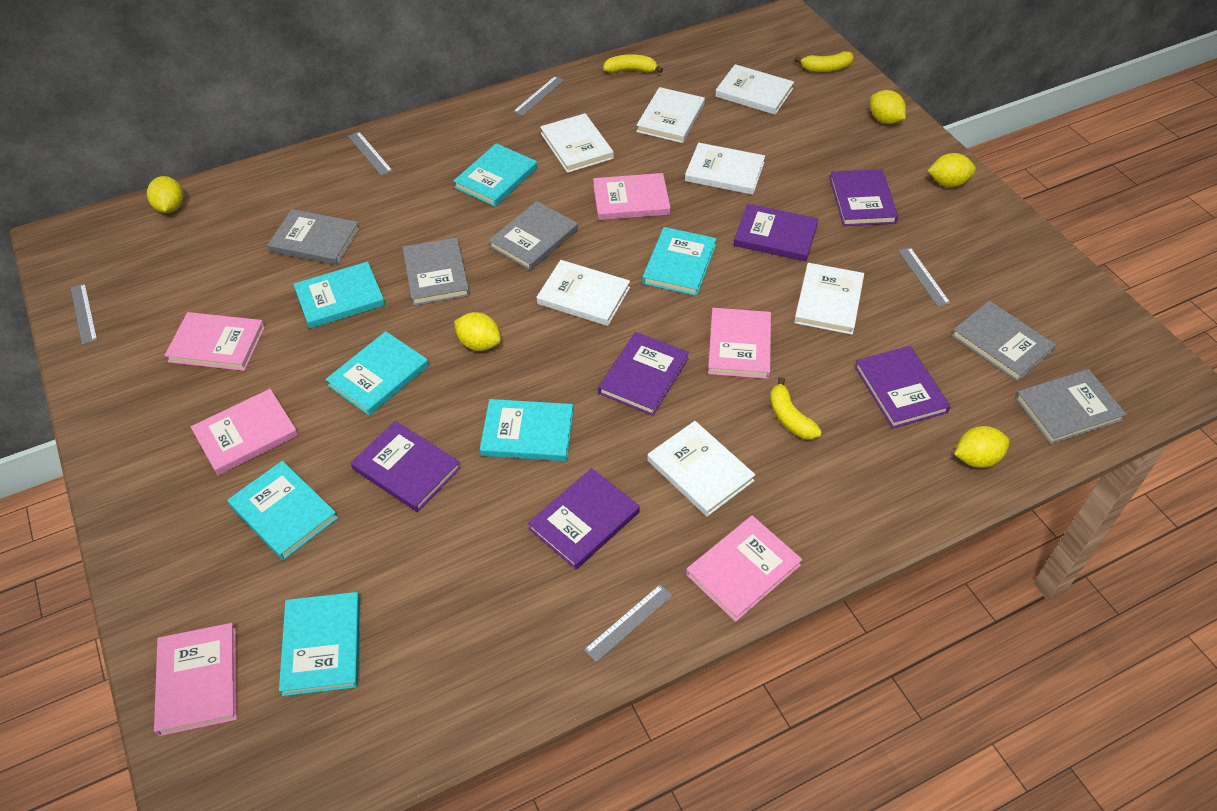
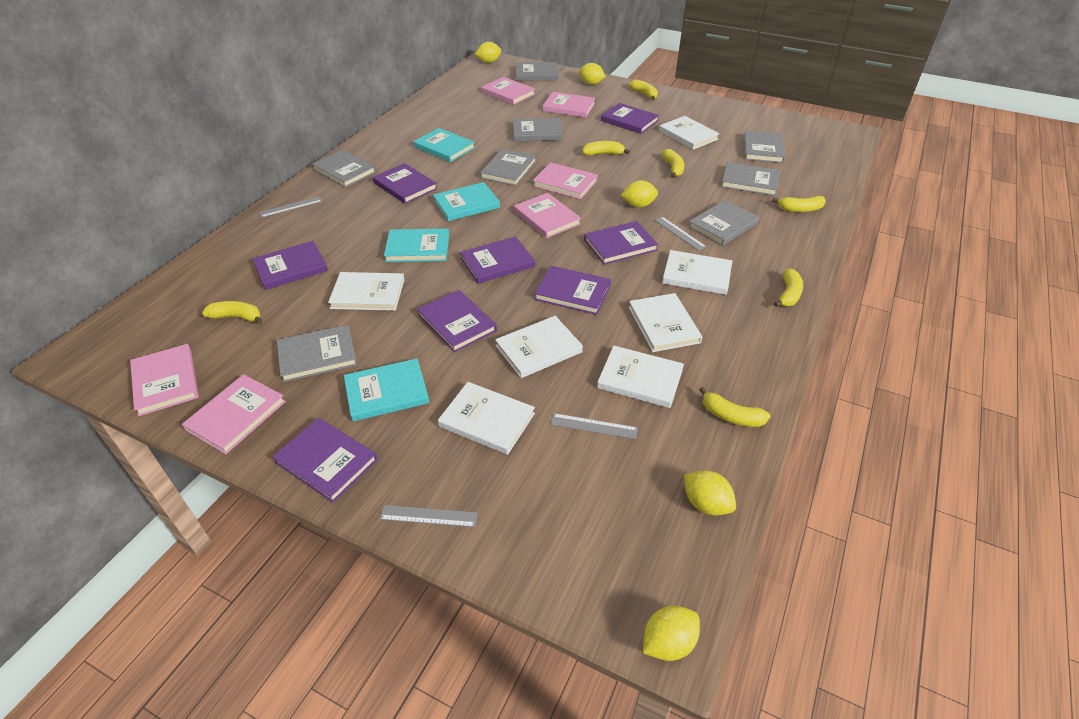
grey book: [268,209,360,265] [403,237,470,306] [489,201,578,271] [951,301,1056,382] [1015,369,1127,445] = 5 -> [277,325,357,382] [312,150,376,188] [480,148,536,186] [513,118,563,142] [516,62,558,81] [688,200,759,246] [721,162,780,196] [744,130,785,163] = 8
grey ruler: [71,283,97,345] [348,132,393,176] [513,76,565,116] [584,584,673,662] [898,247,951,307] = 5 -> [259,196,322,218] [380,505,478,527] [551,413,638,439] [654,217,707,251] = 4
purple book: [351,421,461,512] [528,468,640,570] [598,332,689,416] [734,204,819,261] [829,169,898,226] [854,346,951,429] = 6 -> [252,241,328,290] [272,418,378,503] [373,163,437,204] [417,290,497,352] [460,236,535,284] [534,266,611,315] [584,221,658,265] [601,103,659,134] = 8
turquoise book: [227,461,338,560] [279,592,360,696] [293,262,385,329] [326,331,429,416] [453,143,537,207] [480,399,573,461] [642,227,717,296] = 7 -> [344,359,429,421] [384,228,449,262] [413,128,475,162] [433,182,500,221] = 4
yellow banana: [603,54,663,73] [770,377,822,440] [795,51,854,72] = 3 -> [202,301,262,324] [582,141,630,156] [629,79,658,100] [661,149,684,178] [699,387,770,427] [772,195,826,212] [774,268,803,307] = 7

